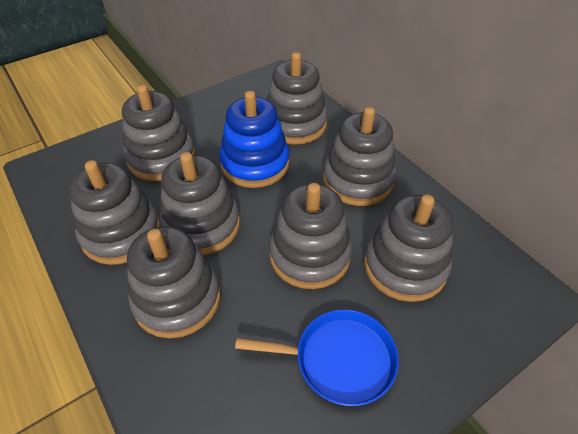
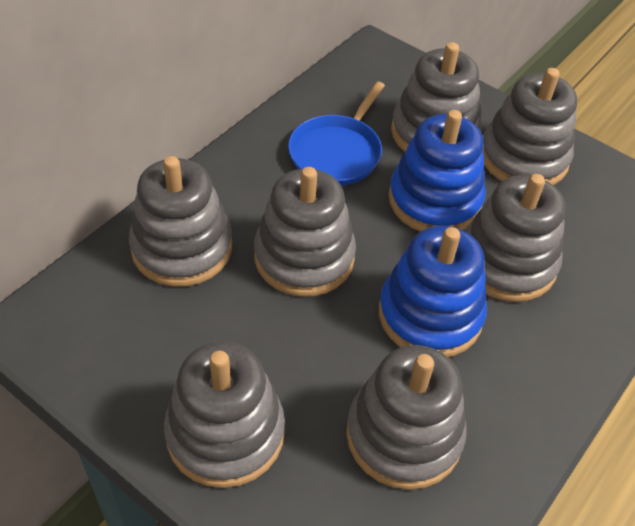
blue stacking toy: [219,91,290,188] = 1 -> [379,226,487,357] [388,110,486,232] = 2
grey stacking toy: [69,160,161,265] [122,85,196,181] [127,226,221,339] [160,152,240,255] [267,52,328,145] [269,183,352,289] [323,107,396,206] [364,195,453,302] = 8 -> [129,156,232,287] [164,342,285,488] [254,167,356,297] [346,345,467,490] [391,42,482,152] [465,174,565,302] [483,68,577,185] = 7

